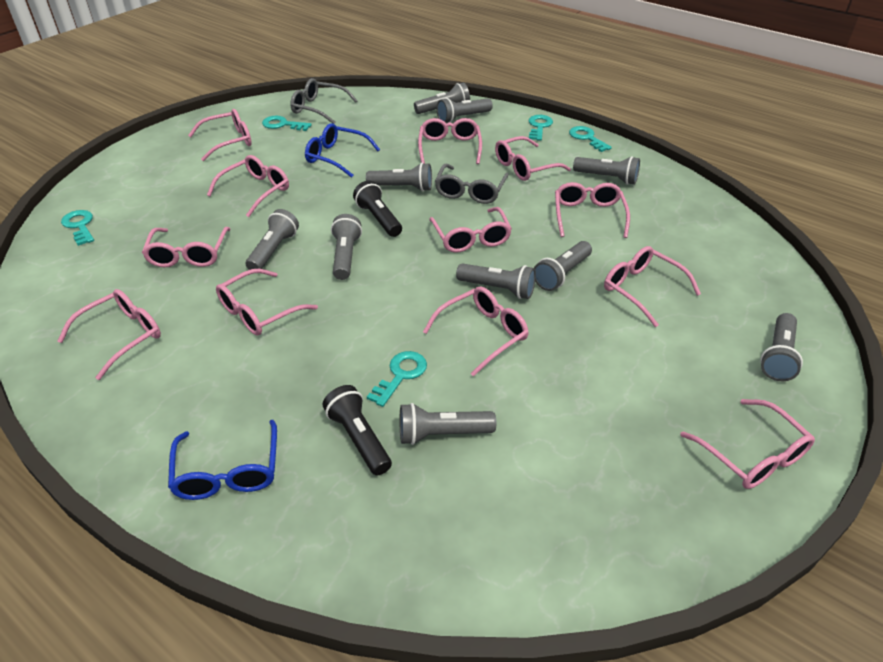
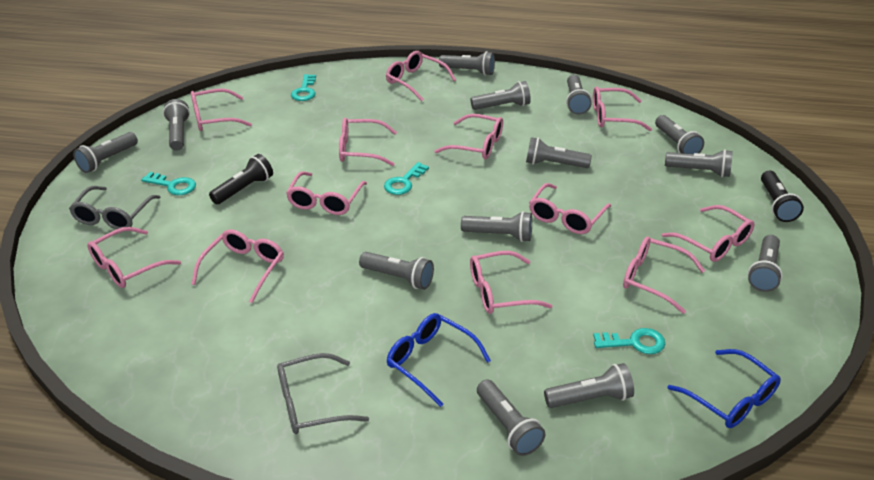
grey flashlight: [246,209,299,270] [331,214,362,280] [366,163,432,191] [400,403,496,445] [414,83,470,114] [437,98,493,123] [456,263,536,299] [534,241,592,291] [573,156,640,185] [760,313,803,381] = 10 -> [73,132,138,173] [163,99,190,151] [359,252,434,290] [439,51,495,76] [461,211,532,242] [470,81,531,110] [477,380,545,456] [526,137,592,168] [544,363,634,408] [566,75,592,115] [655,115,704,154] [665,149,733,177] [748,235,783,292] = 13
turquoise key: [61,210,94,246] [262,116,312,131] [367,351,427,407] [529,115,553,141] [569,126,612,152] = 5 -> [141,172,196,195] [291,74,316,101] [384,162,429,195] [593,328,665,354] = 4

